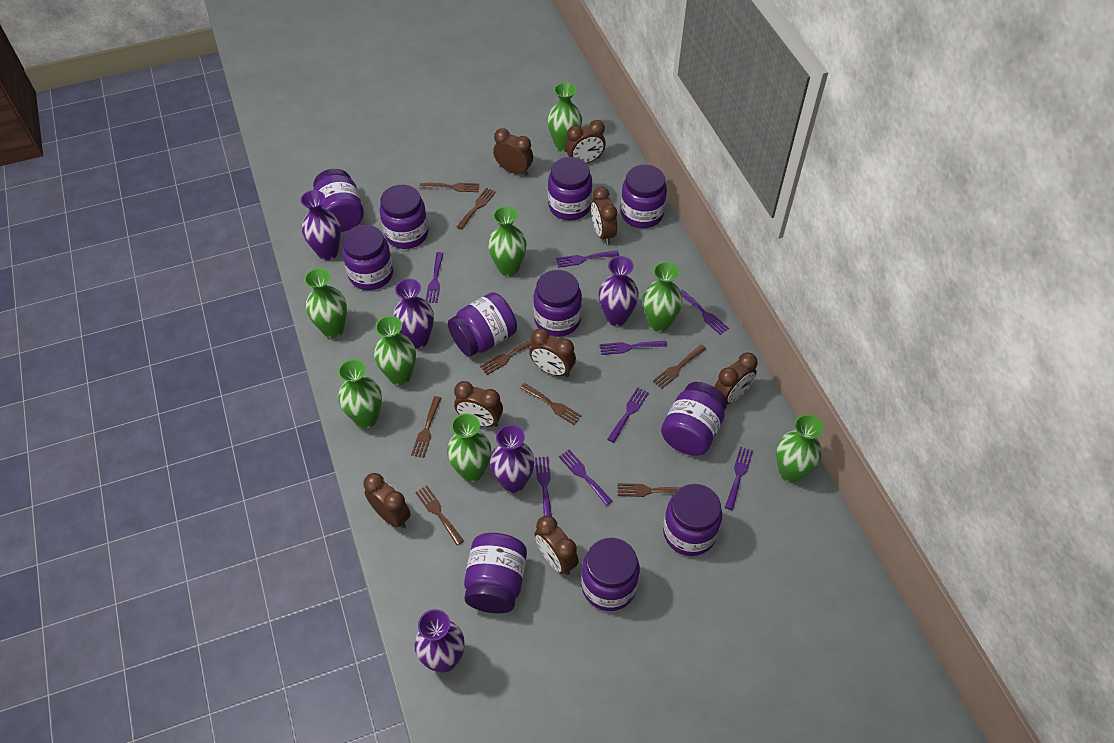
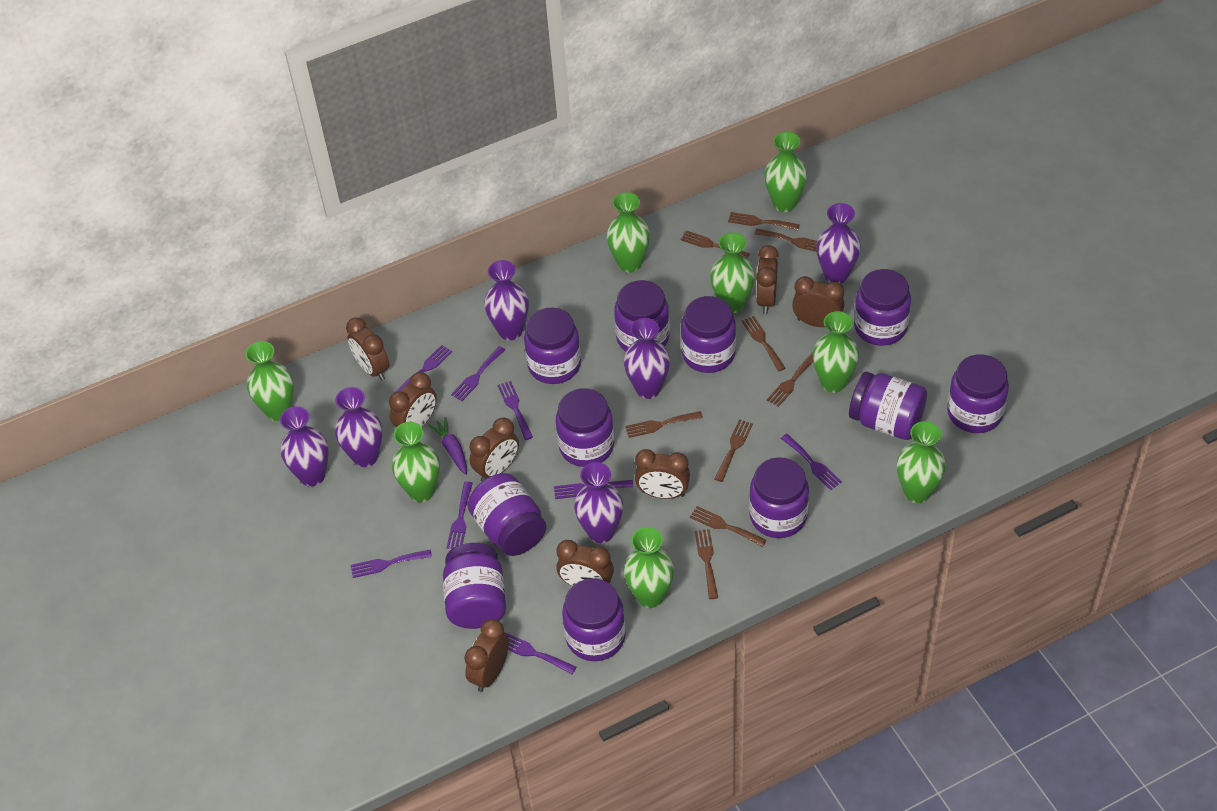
brown fork: [411,396,441,458] [415,485,464,545] [420,183,480,192] [457,188,496,230] [480,339,533,375] [520,383,581,425] [618,483,681,497] [653,344,706,389] = 8 -> [625,411,703,438] [681,230,750,259] [690,506,767,547] [695,529,718,599] [715,419,753,482] [728,212,800,230] [742,316,786,371] [755,229,817,252] [767,352,813,407] = 9
purple carrot: none = 0 -> [428,417,467,475] = 1
purple vase: [300,190,341,260] [393,279,434,349] [414,609,465,673] [490,425,535,493] [599,256,639,326] = 5 -> [280,406,329,487] [335,387,382,467] [484,260,529,340] [574,462,623,543] [624,318,670,399] [816,203,861,284] = 6

